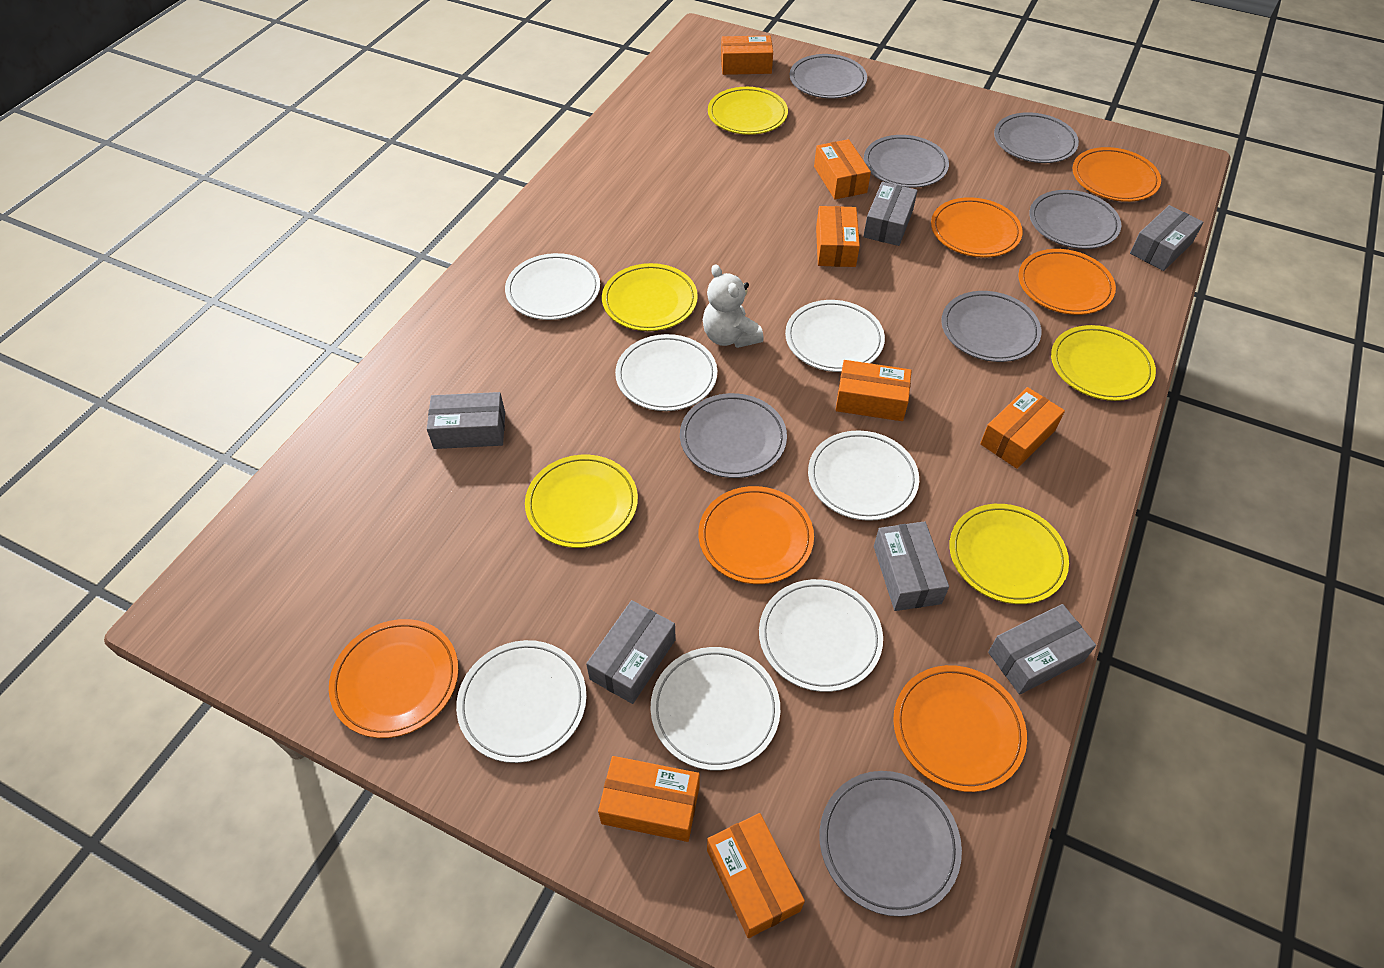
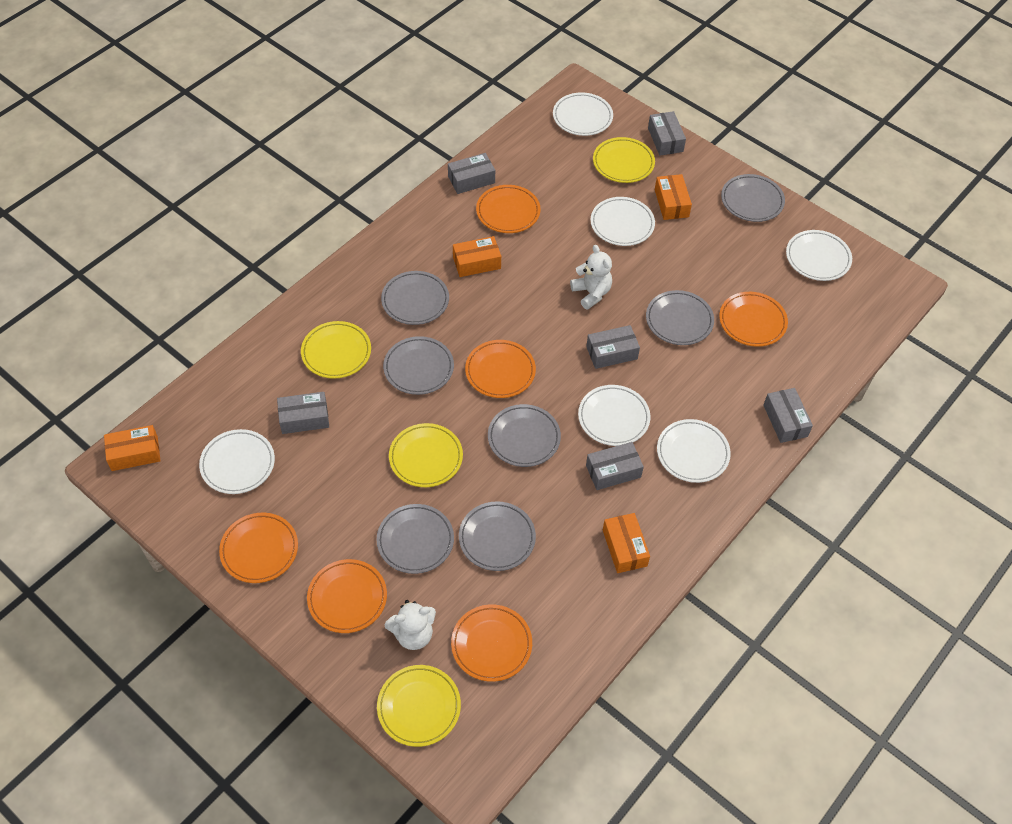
orange box: [598,756,700,842] [707,813,805,938] [721,35,773,75] [814,139,871,199] [816,206,860,267] [836,360,912,421] [980,387,1065,469] = 7 -> [104,425,161,471] [453,236,501,277] [603,513,650,573] [655,174,692,220] = 4
white plate: [456,640,587,763] [505,253,600,320] [615,334,717,411] [650,647,780,771] [759,579,883,692] [785,300,885,372] [808,430,919,521] = 7 -> [199,429,275,494] [553,92,613,136] [578,385,651,446] [590,197,655,246] [657,419,731,483] [786,230,852,281] = 6
white teddy bear: [703,264,764,348] = 1 -> [385,600,436,650] [570,245,612,310] = 2
yellow plate: [525,455,638,548] [602,263,698,331] [708,87,788,135] [950,504,1069,604] [1051,325,1156,401] = 5 -> [301,321,371,379] [377,665,461,747] [389,423,463,487] [593,137,655,183] = 4

